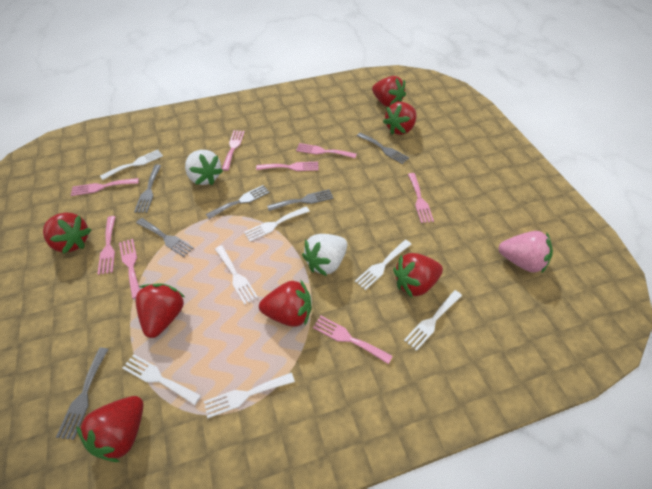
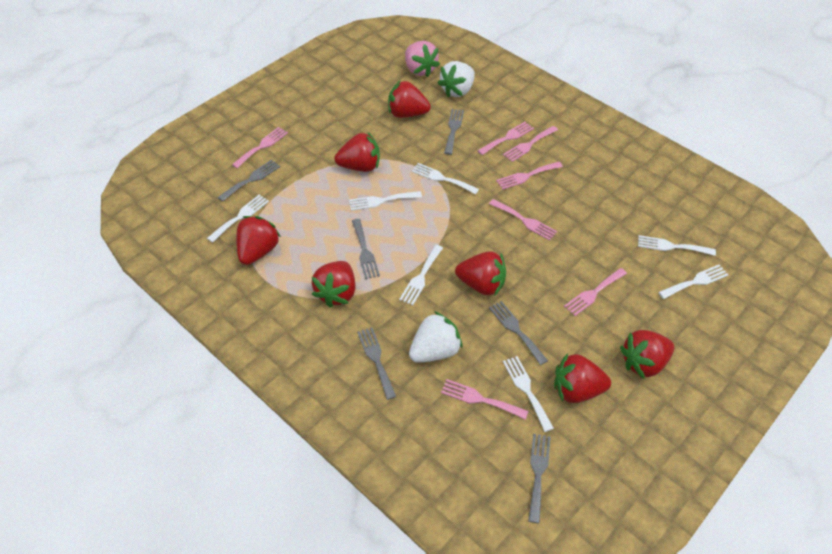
pink fork: [71,178,139,196] [97,216,116,275] [119,239,140,299] [222,130,245,171] [256,162,319,171] [296,143,356,158] [313,316,393,364] [408,173,434,223] = 8 -> [232,127,288,168] [441,379,528,420] [478,122,534,155] [489,199,557,241] [496,162,563,190] [503,126,558,162] [564,268,627,316] = 7

